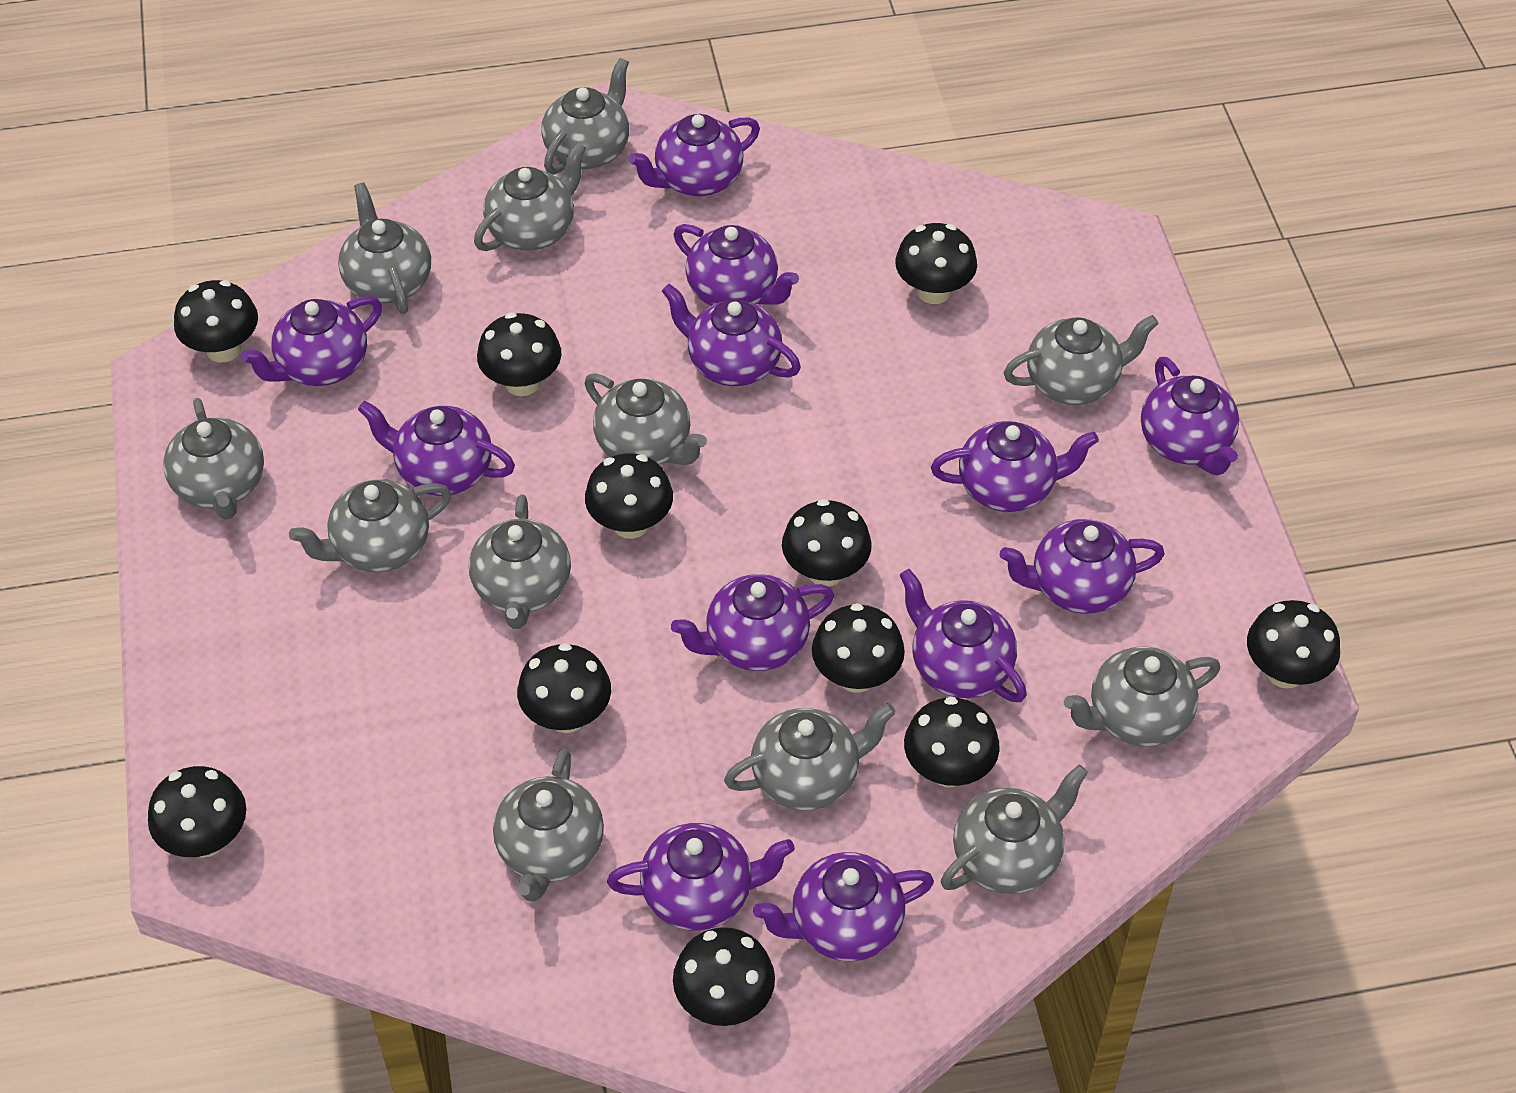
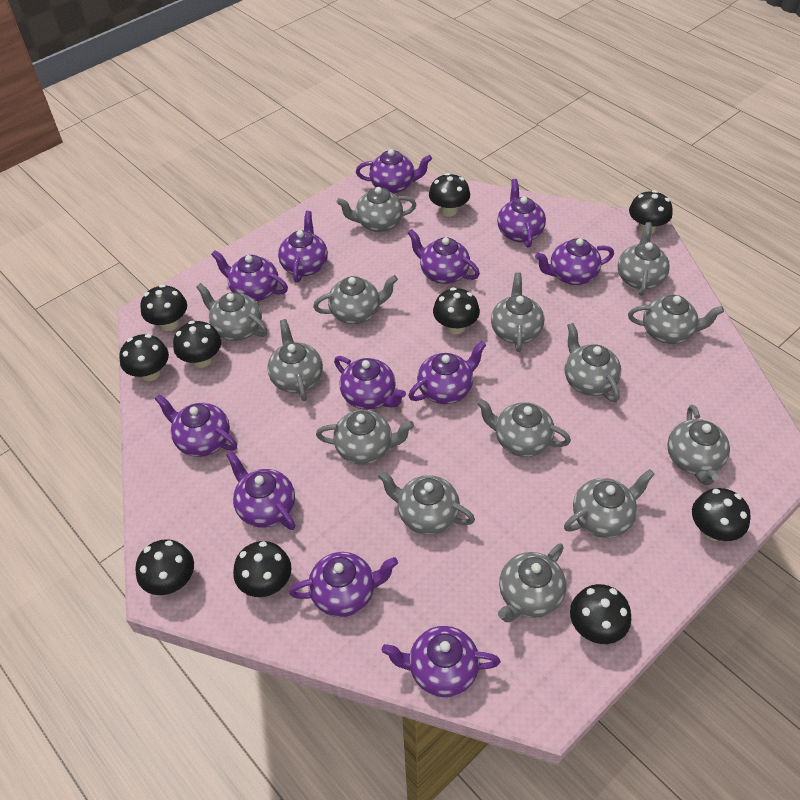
black mushroom: [148,766,246,857] [174,280,258,363] [477,312,562,396] [517,643,611,733] [585,453,673,539] [673,927,775,1026] [782,499,872,586] [812,603,905,693] [895,223,977,304] [904,697,1000,787] [1247,600,1340,689] = 11 -> [119,334,169,381] [135,539,194,595] [140,284,187,331] [173,321,221,368] [233,541,291,597] [429,173,470,217] [433,287,480,334] [570,584,631,644] [629,190,673,234] [692,488,751,541] = 10
grey teapot: [163,398,264,520] [289,479,451,572] [338,182,431,314] [469,494,571,629] [474,142,586,251] [493,749,604,902] [541,58,629,175] [584,373,707,465] [724,703,896,810] [941,764,1088,894] [1004,315,1158,405] [1064,646,1220,746] = 12 -> [196,283,268,341] [267,319,323,401] [313,275,398,324] [316,410,414,465] [336,187,416,232] [378,471,475,535] [477,398,571,457] [491,272,544,352] [498,544,566,622] [564,469,655,538] [565,323,621,402] [618,222,670,296] [628,295,724,344] [667,405,730,485] = 14

